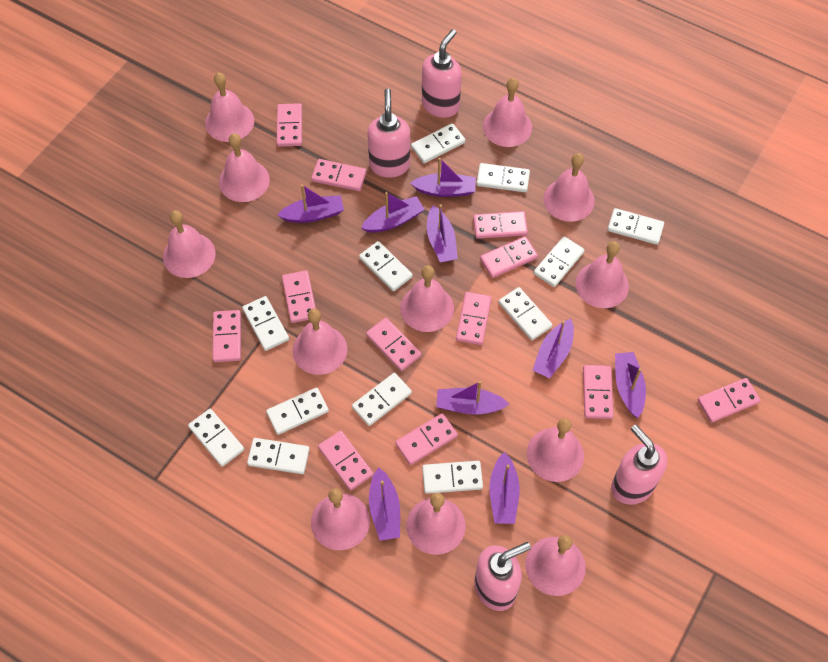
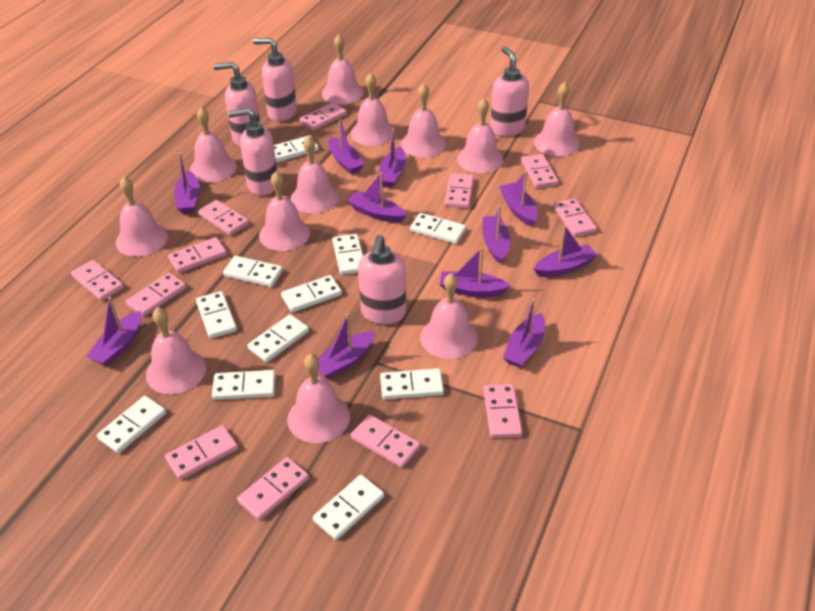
pink soap dispenser: [367,88,410,178] [422,29,462,118] [474,542,531,611] [611,425,667,505] = 4 -> [214,62,260,146] [228,108,277,196] [253,38,297,121] [358,235,406,324] [490,46,529,136] = 5
purple boat: [277,184,344,223] [361,192,425,233] [369,467,400,541] [410,158,476,197] [427,204,458,262] [436,381,509,414] [489,452,520,524] [533,319,574,379] [615,352,646,418] = 9 -> [86,297,142,366] [174,153,200,214] [318,313,375,379] [329,117,365,174] [347,173,407,223] [379,128,406,188] [439,247,511,297] [483,205,510,264] [499,171,538,227] [503,298,545,368] [534,226,598,277] = 11
white domino: [188,409,244,467] [242,296,289,351] [247,438,310,474] [266,387,329,435] [352,373,412,426] [359,241,413,291] [411,123,465,163] [422,461,483,494] [476,163,530,192] [499,287,553,340] [534,236,585,287] [608,208,664,245] = 12 -> [97,396,166,453] [196,291,237,339] [212,370,276,400] [223,256,283,287] [247,314,309,362] [274,135,319,162] [281,275,342,312] [313,475,384,540] [332,234,363,275] [380,368,444,399] [410,213,466,244] = 11

